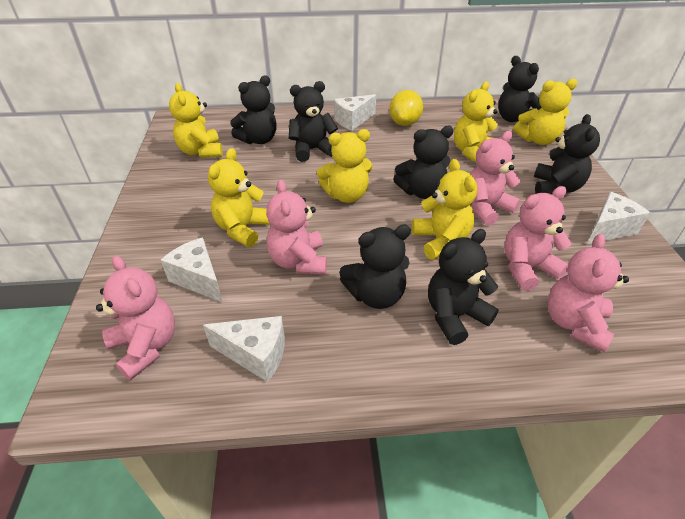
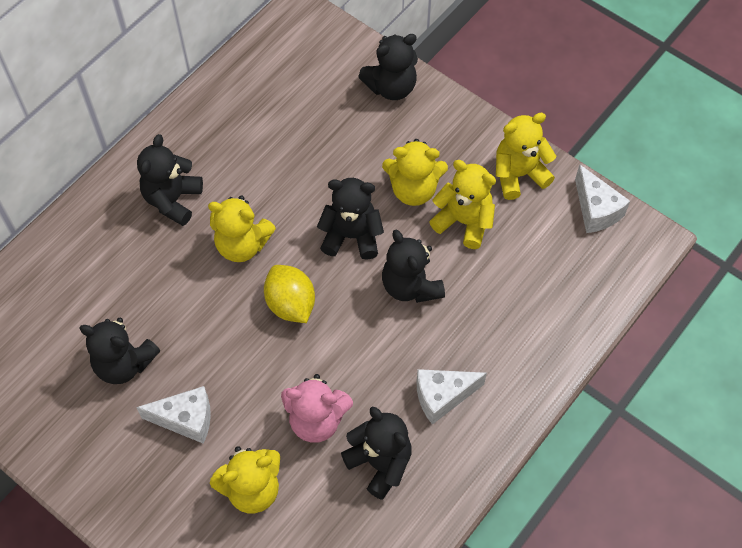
black teddy bear: [230,75,277,144] [289,81,338,162] [339,225,411,309] [393,126,454,199] [428,229,499,345] [498,56,542,122] [534,114,600,194] = 7 -> [79,318,160,384] [137,134,203,226] [317,178,384,260] [341,407,412,500] [358,34,418,100] [382,230,445,303] = 6
pink teddy bear: [96,255,175,380] [266,180,327,274] [470,131,521,226] [504,186,572,291] [548,234,629,352] = 5 -> [281,374,353,443] = 1
white cheese: [161,238,223,303] [203,316,285,382] [334,94,376,131] [587,192,650,244] = 4 -> [136,386,211,444] [416,369,487,425] [575,164,630,233] = 3
yellow teddy bear: [169,83,223,158] [208,148,271,247] [317,129,373,203] [412,159,477,260] [454,82,498,163] [513,79,577,145] = 6 -> [208,195,276,262] [210,446,280,513] [382,139,448,206] [429,160,496,249] [496,113,556,200] = 5

